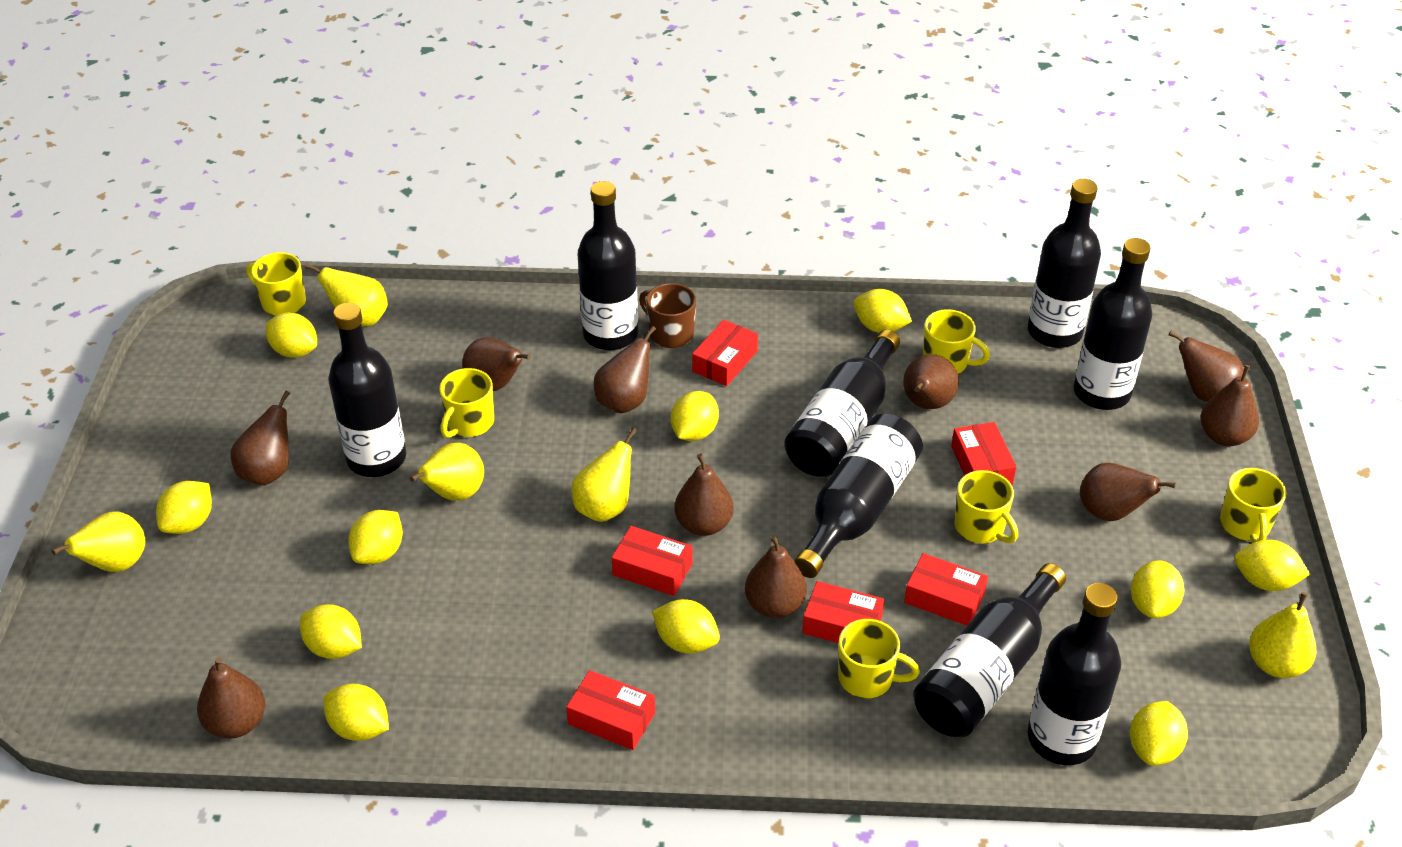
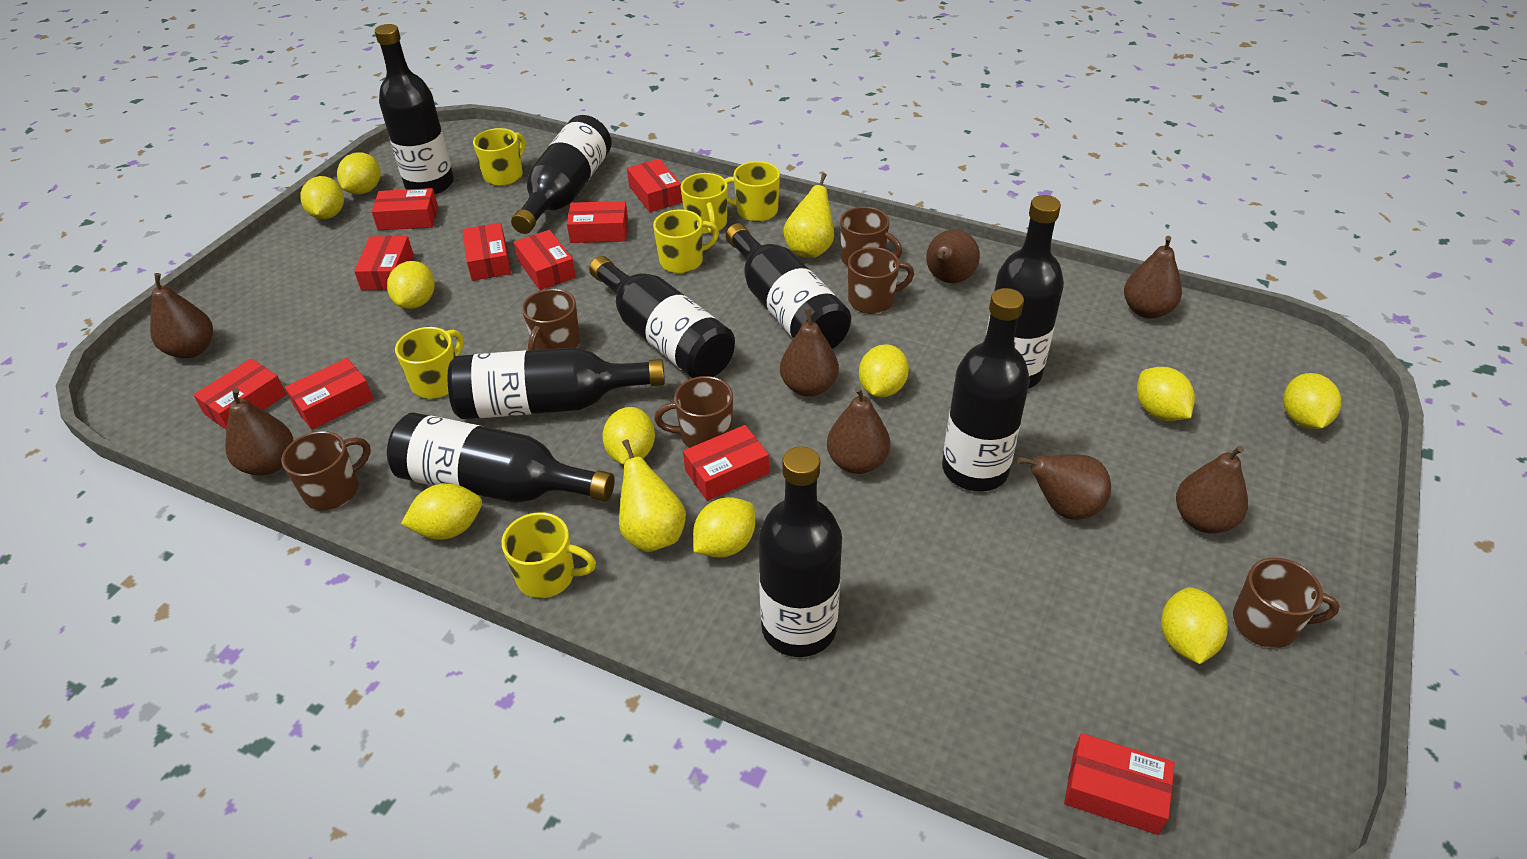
black bottle: [328,302,406,477] [578,181,638,350] [784,329,900,477] [794,414,923,578] [913,563,1066,737] [1028,179,1101,348] [1028,583,1121,765] [1074,238,1152,410] = 8 -> [375,24,454,194] [387,412,614,503] [448,347,665,419] [511,115,612,234] [589,256,735,378] [726,223,851,349] [758,446,842,657] [942,288,1030,492] [986,195,1064,389] = 9
brown mug: [639,283,696,348] = 1 -> [281,431,371,510] [522,289,580,351] [654,376,733,448] [840,207,902,266] [848,247,914,314] [1233,558,1340,648] = 6
brown pear: [197,657,265,739] [230,391,290,485] [462,337,531,391] [594,326,656,414] [675,454,734,536] [745,535,807,618] [903,354,959,409] [1080,463,1176,521] [1169,331,1244,402] [1200,365,1259,446] = 10 -> [150,273,213,358] [225,388,293,476] [780,308,839,397] [827,386,890,474] [926,230,980,283] [1017,454,1111,520] [1124,236,1182,319] [1176,445,1248,533] = 8
red box: [566,670,655,750] [612,526,693,596] [692,320,758,386] [802,581,884,643] [904,553,988,626] [951,422,1016,485] = 6 -> [193,359,286,429] [285,358,374,430] [354,236,414,290] [372,188,438,230] [462,223,511,281] [514,230,576,290] [567,201,628,243] [627,159,682,212] [683,425,769,501] [1064,733,1175,835] = 10
yellow lemon: [156,481,212,534] [266,313,317,358] [300,604,362,659] [323,684,389,741] [348,510,403,564] [652,599,720,654] [671,391,719,441] [854,289,912,333] [1130,701,1188,766] [1131,561,1184,618] [1234,540,1310,591] = 11 -> [300,176,344,219] [337,152,380,194] [387,261,435,309] [401,483,482,540] [602,407,655,464] [693,497,755,557] [859,344,909,397] [1137,367,1195,421] [1161,587,1228,664] [1283,373,1341,429] = 10
yellow pear: [51,511,145,572] [305,263,388,327] [410,443,484,501] [571,428,637,522] [1249,592,1316,678] = 5 -> [619,440,686,552] [783,173,834,258] = 2

